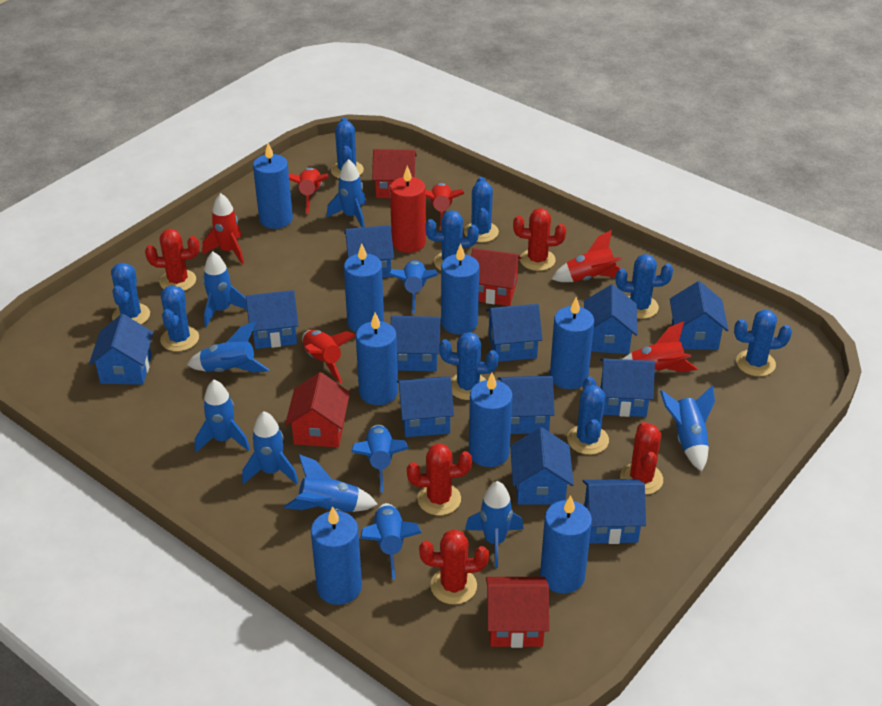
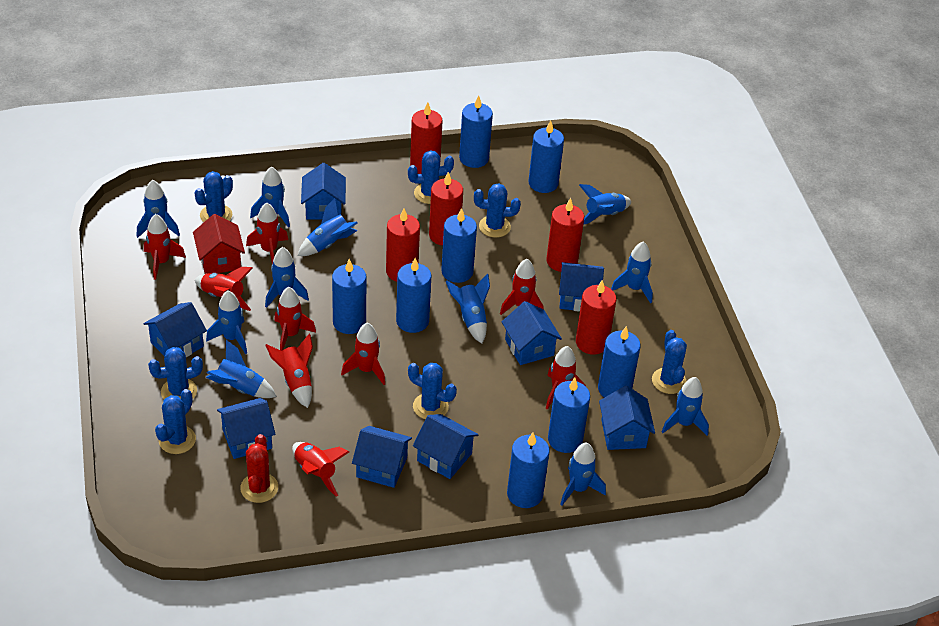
blue cactus: [111,263,150,325] [160,285,199,352] [331,118,364,178] [425,210,479,271] [439,332,499,400] [464,177,499,243] [567,377,609,455] [616,254,673,319] [734,309,792,376] = 9 -> [148,347,203,400] [155,389,196,454] [194,171,233,222] [408,150,454,204] [408,363,457,419] [474,183,521,238] [652,330,687,394] = 7
blue house: [89,314,153,385] [246,290,299,349] [344,225,394,278] [391,316,441,372] [397,376,454,437] [486,304,543,362] [498,376,555,434] [510,427,574,505] [583,479,646,544] [584,284,637,354] [600,359,655,417] [670,281,728,350] = 12 -> [143,302,207,357] [217,398,275,459] [301,163,346,220] [352,426,412,488] [413,414,479,479] [502,301,562,365] [559,262,604,312] [599,386,655,450] = 8
red cactus: [145,229,199,291] [407,443,472,515] [419,529,489,605] [513,208,566,271] [620,422,663,495] = 5 -> [240,434,278,503] = 1
red candle: [390,166,426,253] = 1 -> [386,208,420,282] [410,102,443,174] [429,172,463,246] [546,198,584,272] [576,280,616,355] = 5
red house: [285,372,350,448] [372,149,417,198] [471,248,522,306] [486,577,549,648] = 4 -> [193,214,245,274] = 1
red rocket: [202,193,244,264] [289,168,329,214] [302,330,356,383] [426,183,465,230] [551,230,623,282] [622,321,698,373] = 6 -> [144,214,186,280] [195,267,253,311] [246,202,288,264] [265,333,313,408] [274,287,316,351] [292,442,349,497] [341,323,385,385] [500,259,544,315] [546,346,586,410] = 9

